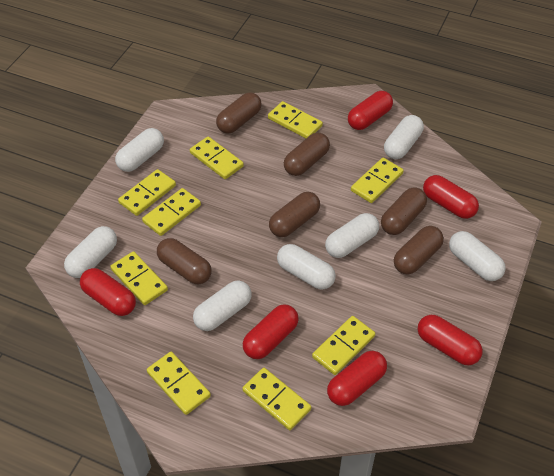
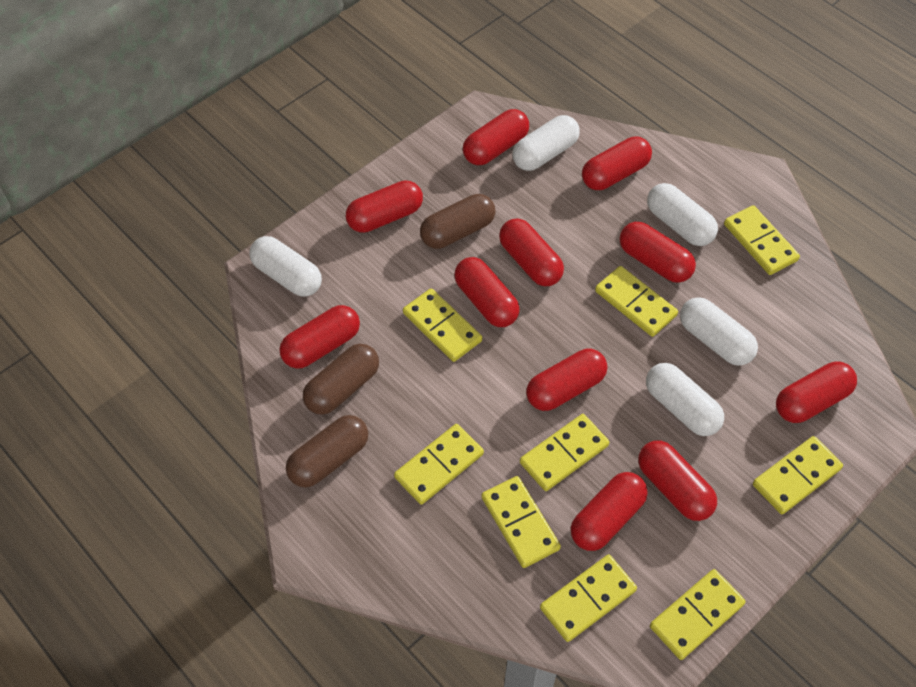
brown capsule: [157,238,212,284] [216,92,262,134] [269,192,320,237] [284,133,330,176] [381,187,427,235] [394,226,444,274] = 6 -> [286,415,368,488] [303,344,379,415] [420,194,496,249] = 3
red capsule: [80,268,136,316] [243,304,299,359] [327,351,387,406] [348,91,393,130] [418,315,483,365] [423,175,479,219] = 6 -> [279,305,360,369] [346,180,423,233] [454,257,520,327] [463,109,529,165] [499,218,564,286] [526,349,607,411] [571,472,648,551] [582,136,652,190] [619,222,696,283] [638,440,717,521] [776,361,857,423] = 11
white capsule: [64,226,117,278] [115,128,164,172] [193,281,252,331] [277,244,336,289] [325,213,379,258] [384,115,424,159] [449,231,506,281] = 7 -> [249,236,322,297] [512,115,580,171] [646,363,724,436] [647,183,718,246] [680,297,758,366] = 5

